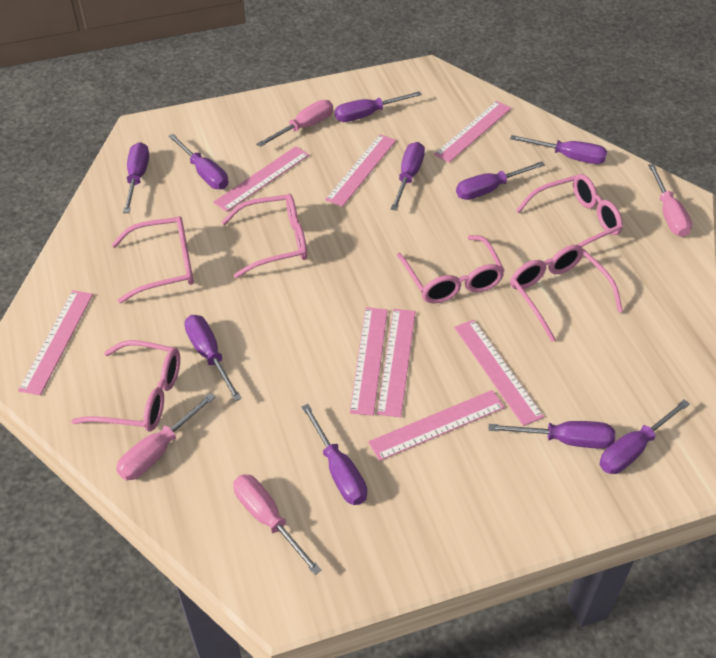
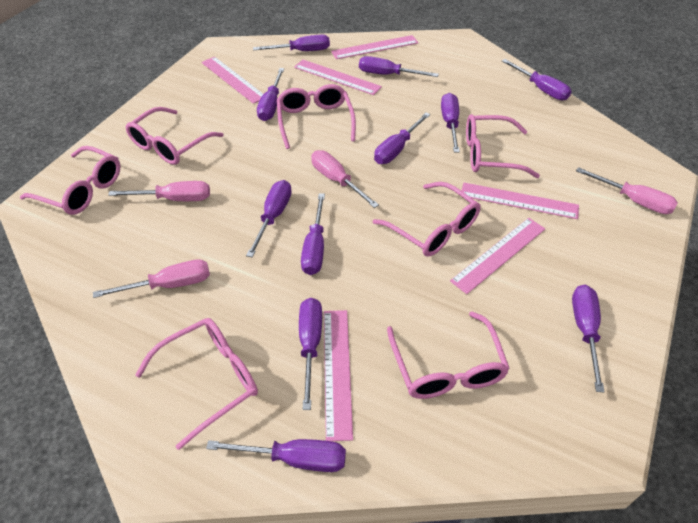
pink glasses: [71,340,180,432] [111,216,194,303] [222,194,307,278] [397,235,505,304] [510,245,623,342] [516,174,623,247] = 6 -> [20,146,120,215] [126,107,224,165] [135,318,258,450] [277,84,356,149] [373,182,481,257] [387,311,510,399] [466,114,540,178] = 7
pink ruler: [18,290,93,395] [213,146,309,212] [325,134,396,207] [350,307,388,416] [368,390,505,461] [377,309,416,417] [434,101,512,163] [454,320,544,426] = 8 -> [201,57,263,104] [294,60,382,95] [324,310,353,441] [331,35,418,59] [450,218,545,294] [462,183,579,219] = 6
purple screwdriver: [123,142,149,213] [168,134,228,189] [184,315,242,401] [301,404,367,505] [335,91,422,122] [391,142,425,211] [456,161,545,200] [489,421,615,449] [510,135,607,164] [599,399,690,474] = 10 -> [206,439,346,472] [246,180,292,257] [253,35,330,51] [257,68,284,121] [299,298,322,410] [301,193,325,275] [359,56,439,77] [374,113,430,164] [441,93,460,152] [502,59,572,100] [572,285,605,393] = 11

